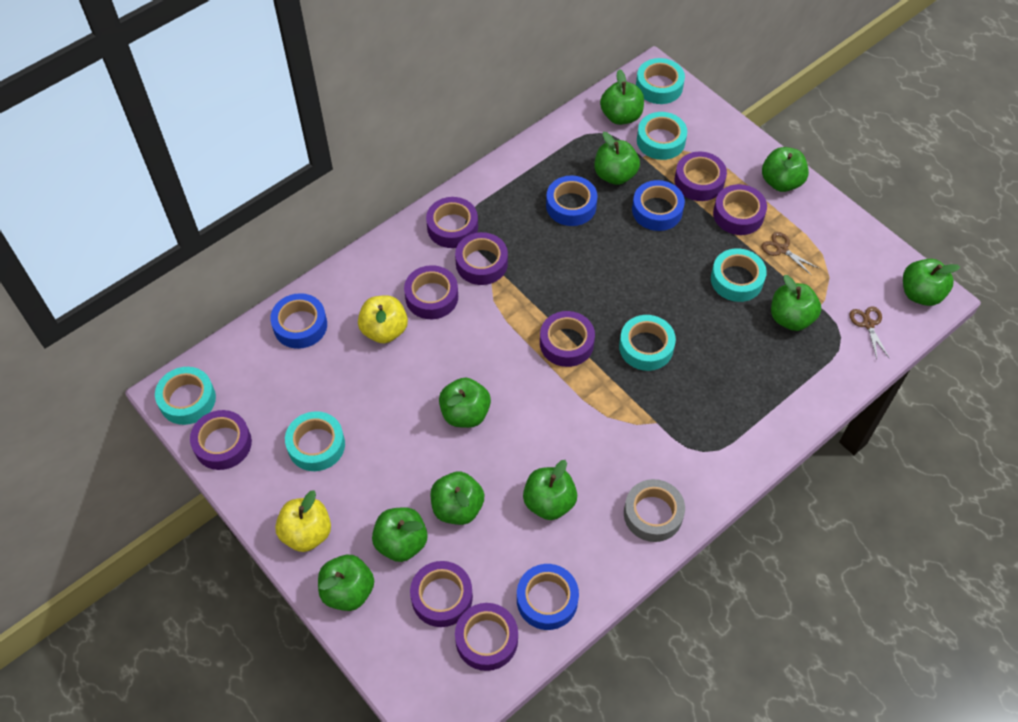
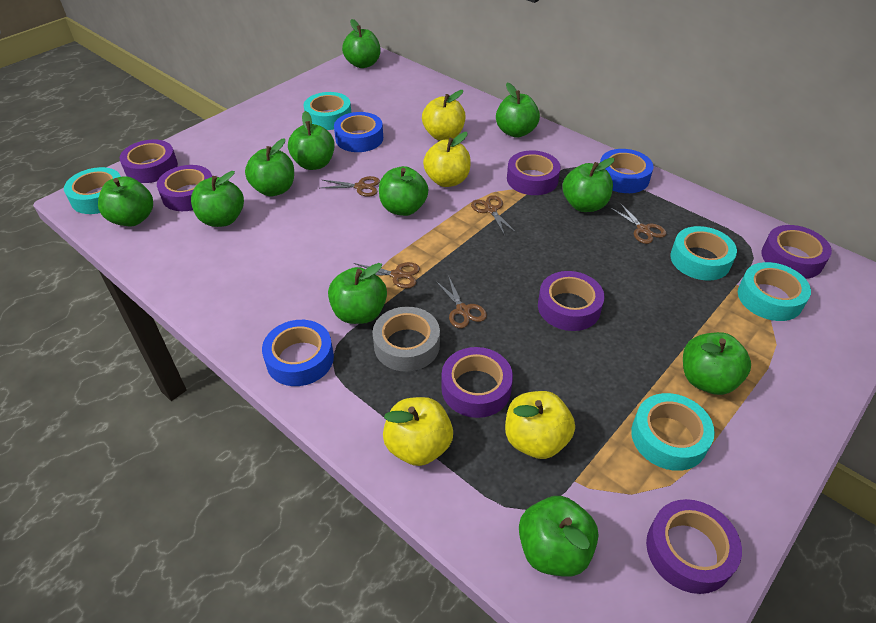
blue tape: [270,293,327,349] [517,564,579,630] [546,175,598,226] [632,180,685,231] = 4 -> [262,320,334,386] [334,112,383,152] [600,149,653,193] = 3
brown scissors: [761,232,818,275] [850,306,889,359] = 2 -> [321,176,380,197] [354,262,420,289] [436,275,487,328] [471,195,517,236] [611,203,666,244] = 5
green apple: [318,555,374,611] [372,507,428,562] [431,472,484,525] [439,378,491,428] [523,460,577,520] [595,132,640,185] [600,69,644,125] [762,147,809,192] [771,275,821,331] [903,259,960,306] = 10 -> [98,176,153,226] [191,171,244,227] [245,138,294,197] [288,111,335,170] [328,263,387,324] [342,19,380,68] [379,166,428,216] [496,83,540,138] [519,496,598,577] [563,158,615,212] [683,332,751,395] = 11
purple tape: [190,410,252,470] [404,265,458,319] [410,561,473,627] [426,197,478,248] [455,232,508,285] [455,603,518,671] [540,311,595,367] [674,152,727,201] [713,184,767,235] = 9 -> [120,140,178,183] [157,165,212,211] [441,347,513,418] [507,150,561,195] [538,271,604,331] [646,499,742,594] [761,225,832,279] = 7
turquoise tape: [155,367,216,425] [285,411,345,471] [619,315,676,371] [636,58,685,104] [637,112,687,160] [711,248,767,302] = 6 -> [64,167,121,214] [303,92,351,130] [631,393,715,471] [670,226,737,280] [738,262,811,321] = 5
yellow apple: [275,490,331,552] [358,295,408,343] = 2 -> [383,397,453,466] [422,90,465,141] [423,132,471,187] [505,391,575,459] = 4

